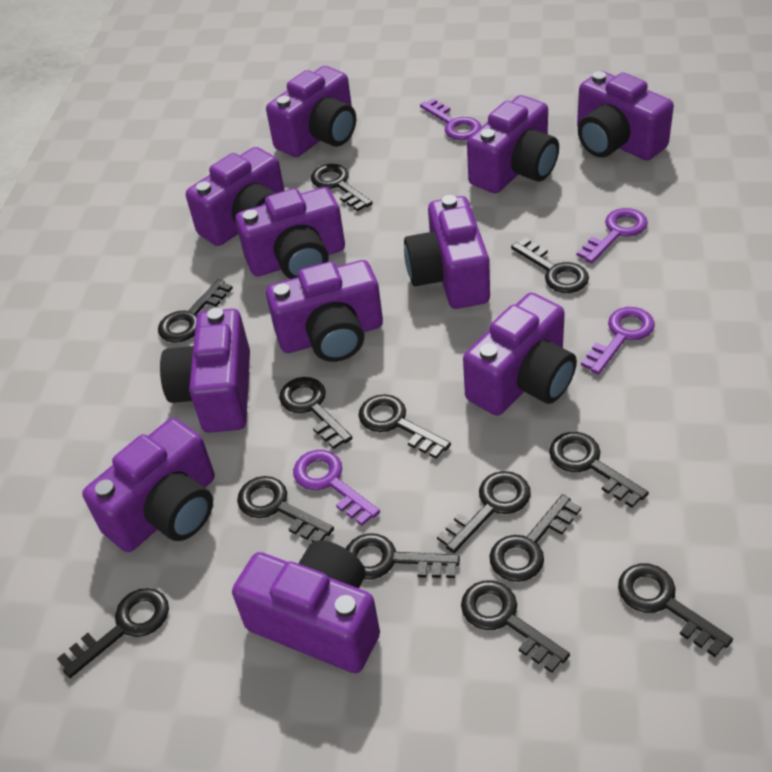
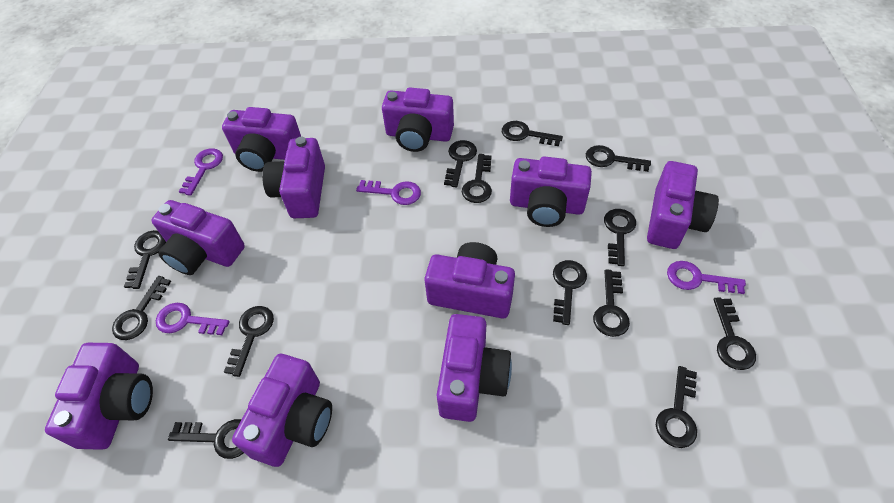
purple camera: [82,418,215,552] [160,308,250,433] [186,147,285,246] [232,540,380,673] [235,187,345,279] [266,66,356,157] [266,260,383,362] [404,195,490,309] [463,293,577,416] [467,95,559,193] [577,71,674,161] = 11 -> [45,343,153,450] [151,200,245,275] [222,107,301,172] [232,354,332,467] [262,137,325,218] [382,87,454,152] [425,242,515,318] [437,314,512,422] [510,156,592,227] [647,161,719,249] = 10

